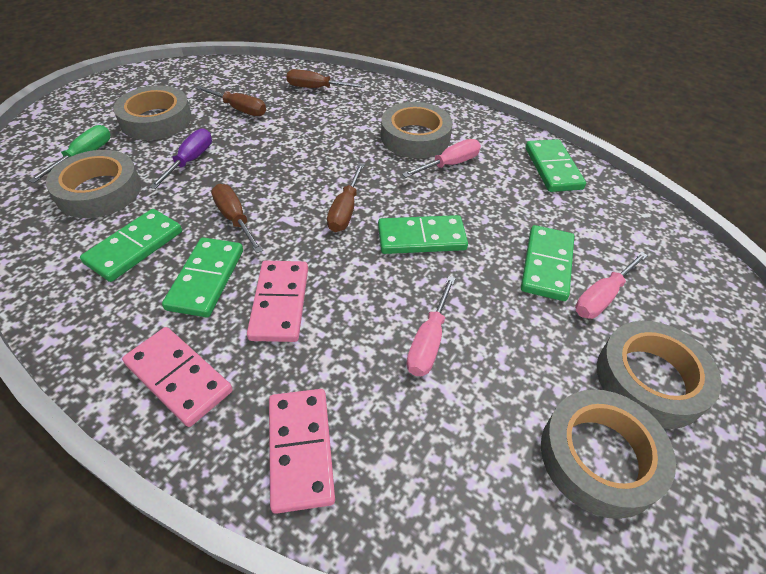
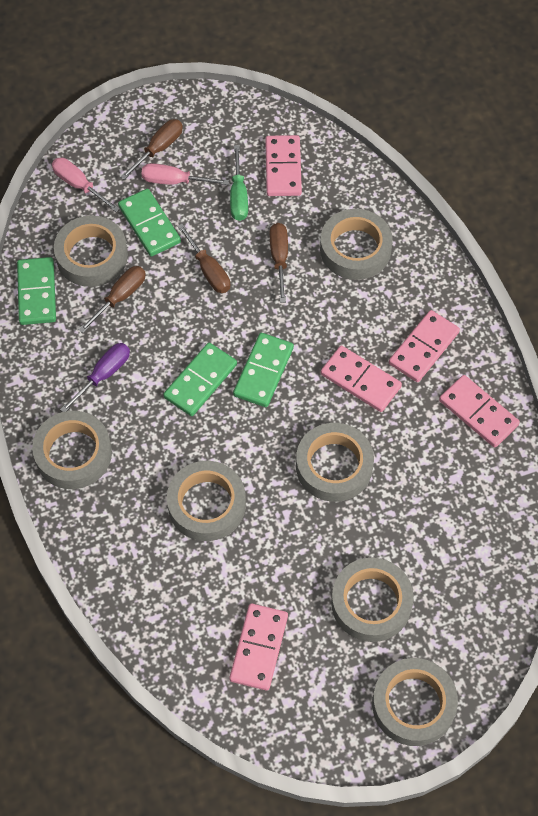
green domino: [80,209,182,282] [162,237,243,317] [378,215,468,254] [521,225,574,301] [526,139,586,192] = 5 -> [17,257,56,325] [118,189,181,256] [163,343,237,416] [233,333,294,407] = 4
grey tape: [46,150,141,218] [113,85,192,140] [381,102,453,158] [541,389,676,519] [597,321,721,429] = 5 -> [32,411,112,489] [54,215,128,287] [167,461,246,541] [296,423,374,502] [320,209,393,280] [331,558,414,642] [372,658,458,746] = 7
pink domino: [122,327,233,427] [247,261,308,342] [269,389,335,514] = 3 -> [229,604,288,690] [265,135,302,196] [321,346,402,412] [389,310,460,382] [439,375,520,448] = 5
pink screwdriver: [402,139,481,178] [406,276,456,376] [575,252,648,319] = 3 -> [52,158,120,212] [141,163,229,185] = 2

